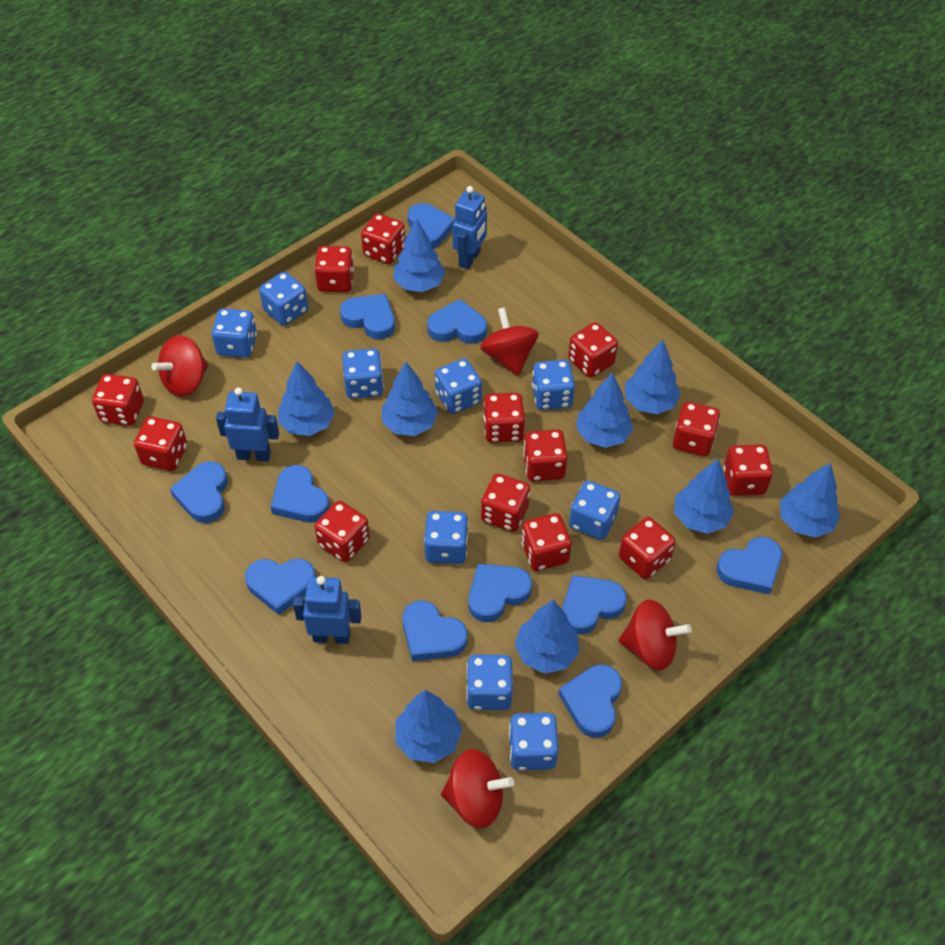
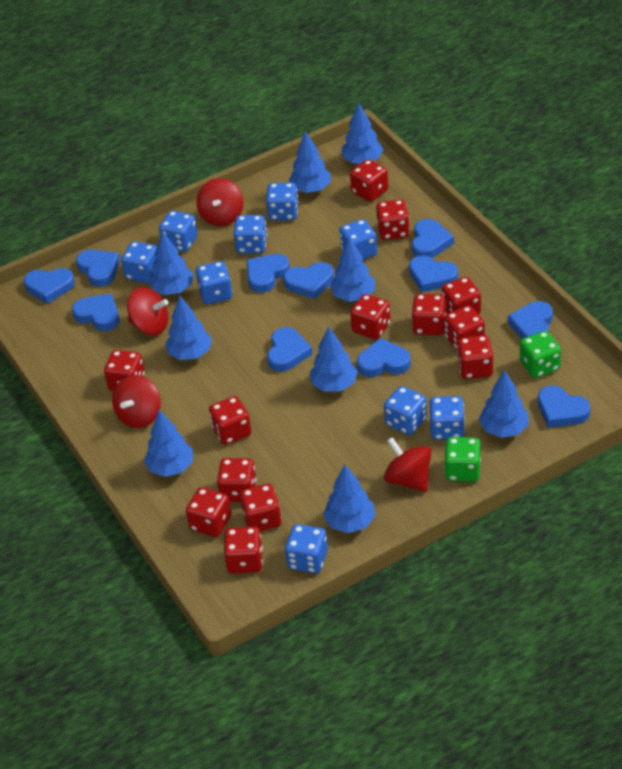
blue robot: [216,387,279,462] [293,576,362,644] [452,186,487,269] = 3 -> none = 0
green dice: none = 0 -> [444,437,481,482] [520,331,561,378] = 2

